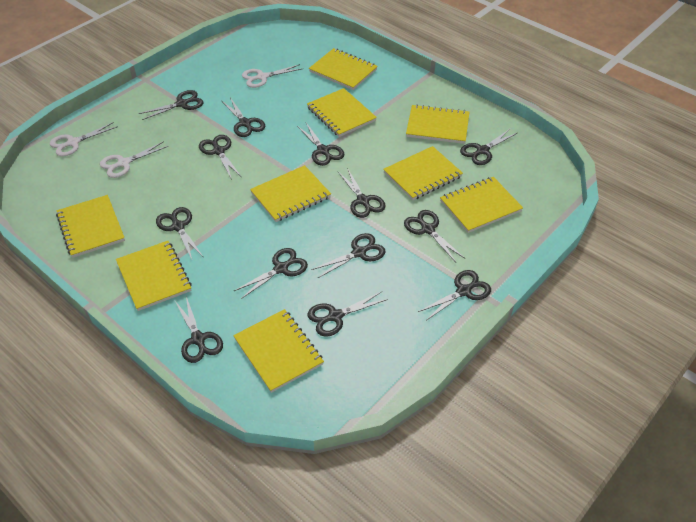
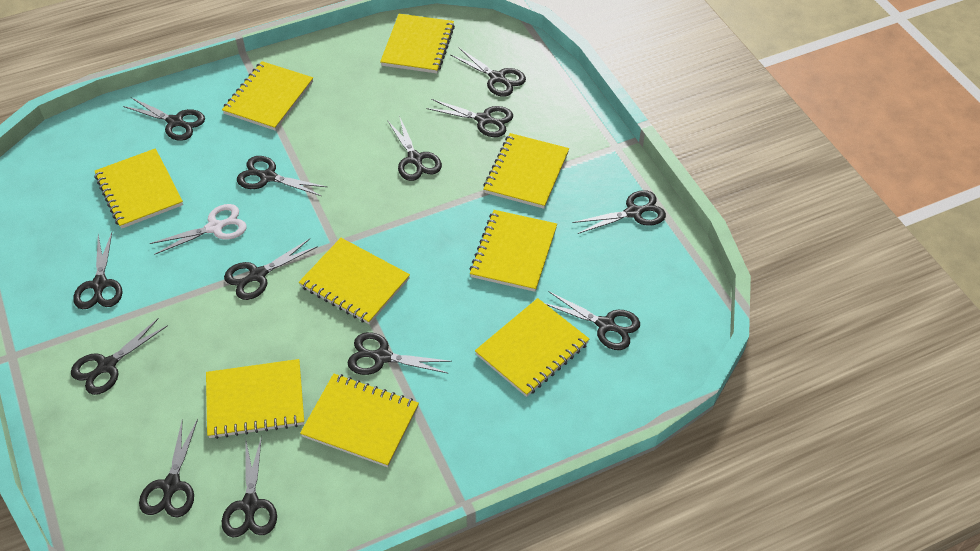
white scissors: [50,122,118,157] [100,141,168,178] [242,64,301,88] = 3 -> [150,204,247,255] = 1

